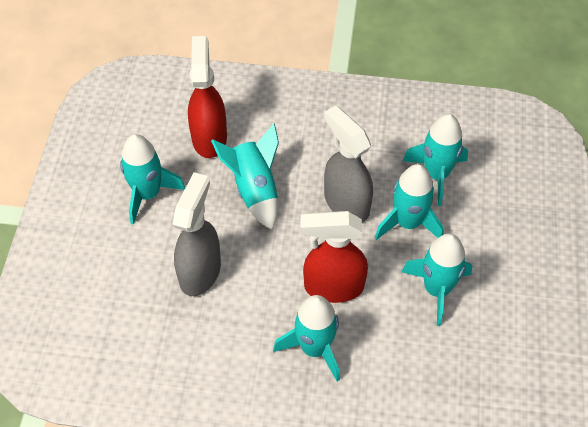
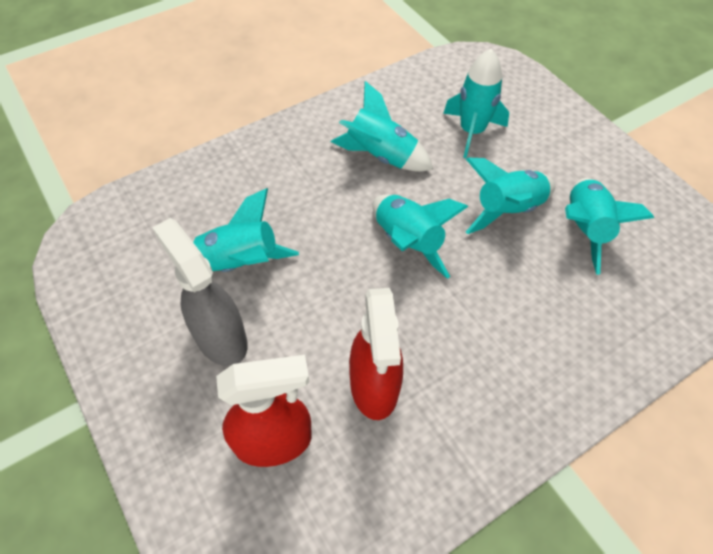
grey spray bottle: [172,172,221,296] [324,106,373,222] = 2 -> [152,218,248,366] = 1

